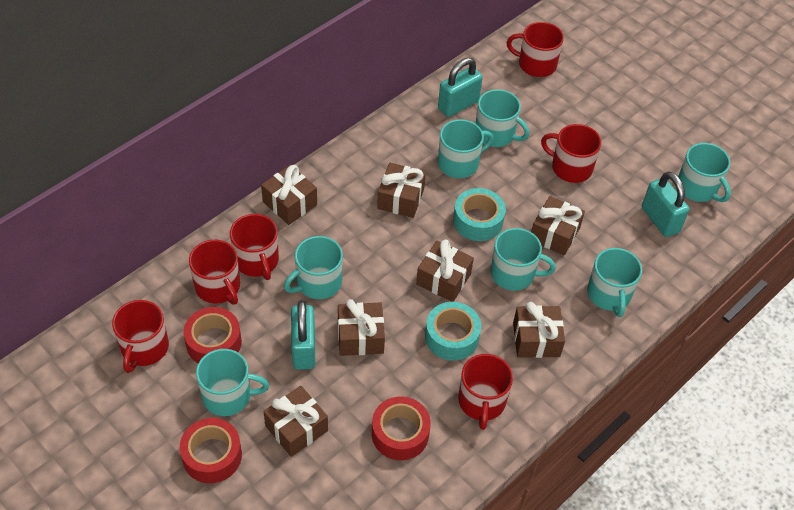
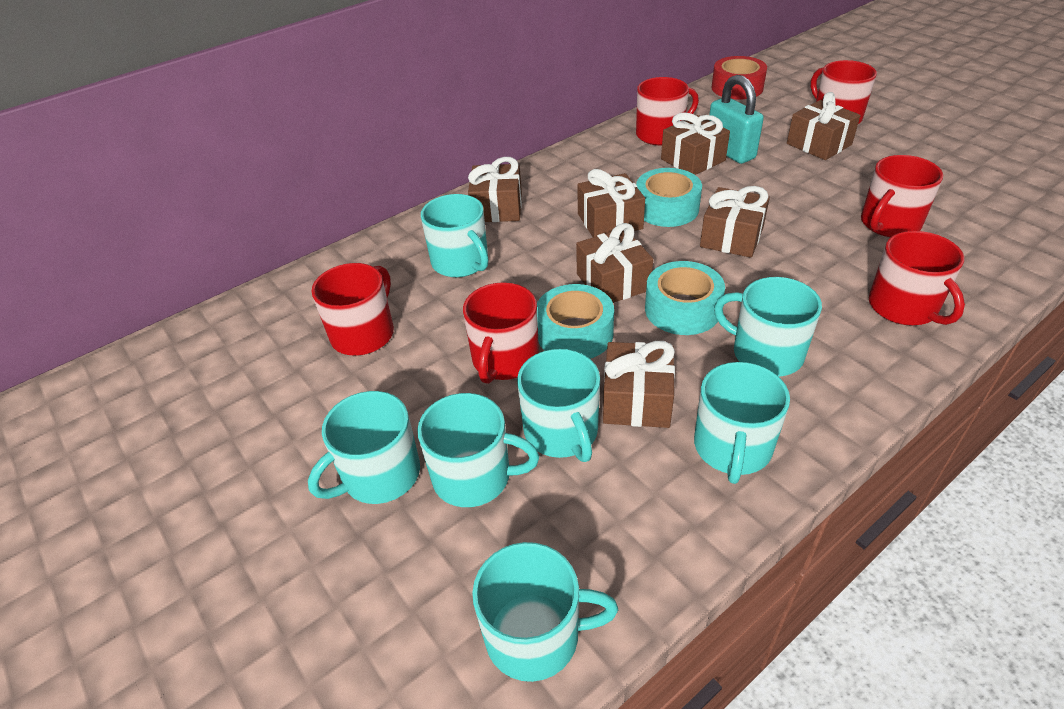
red tape: [180,418,242,483] [183,307,242,363] [372,397,431,460] = 3 -> [712,56,767,100] = 1
turquoise padlock: [291,300,315,370] [438,58,483,117] [642,171,689,237] = 3 -> [709,75,764,164] = 1
turquoise tape: [425,302,481,361] [453,188,506,241] = 2 -> [537,284,614,359] [636,168,702,227] [645,261,725,335] = 3

